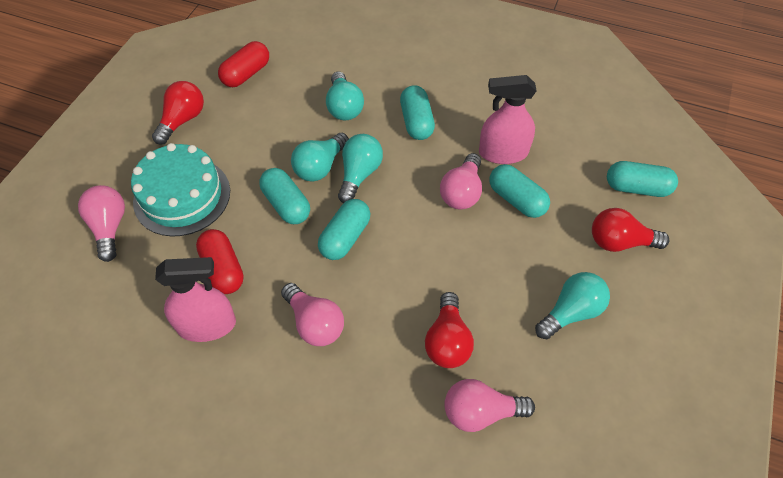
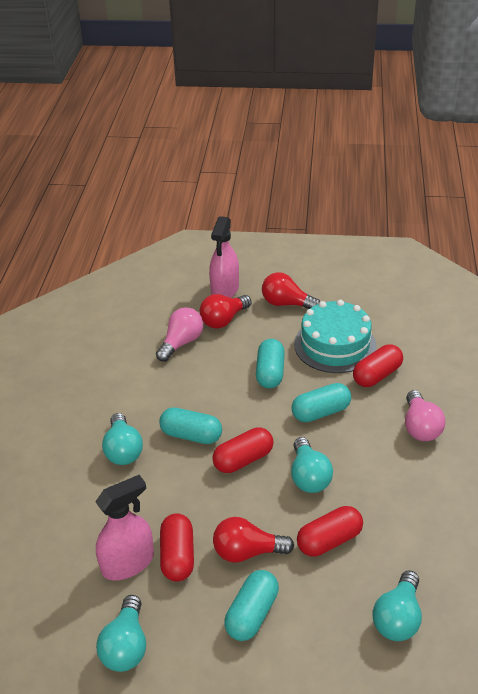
pink light bulb: [78,185,125,262] [281,283,344,346] [440,153,482,209] [444,379,535,432] = 4 -> [156,307,203,362] [405,390,446,441] = 2
red capsule: [196,229,244,294] [218,41,269,87] = 2 -> [160,513,194,581] [212,427,274,473] [297,506,363,557] [353,344,403,387] = 4
turquoise capsule: [259,168,310,224] [318,199,370,260] [400,85,435,140] [489,164,550,218] [607,161,678,197] = 5 -> [159,408,222,444] [224,570,279,641] [256,339,285,388] [292,383,351,422] = 4

